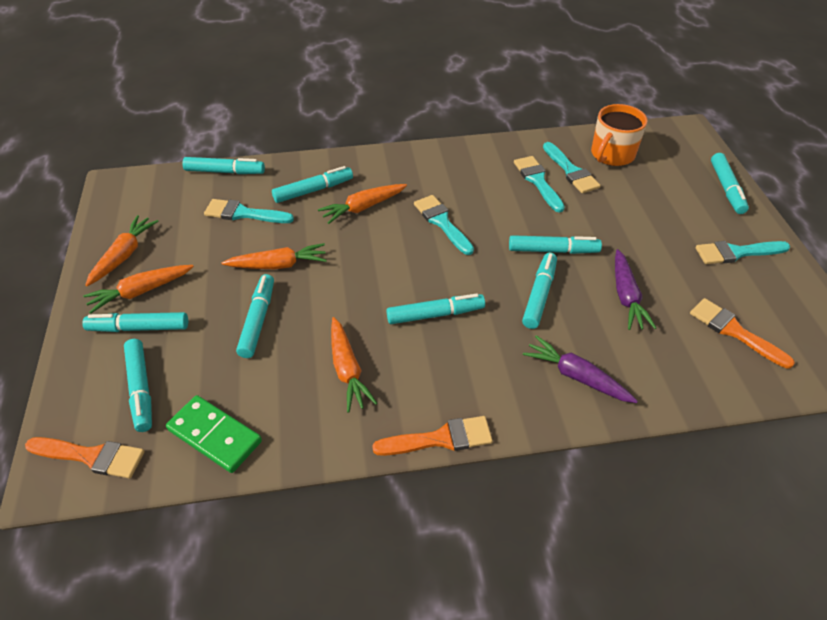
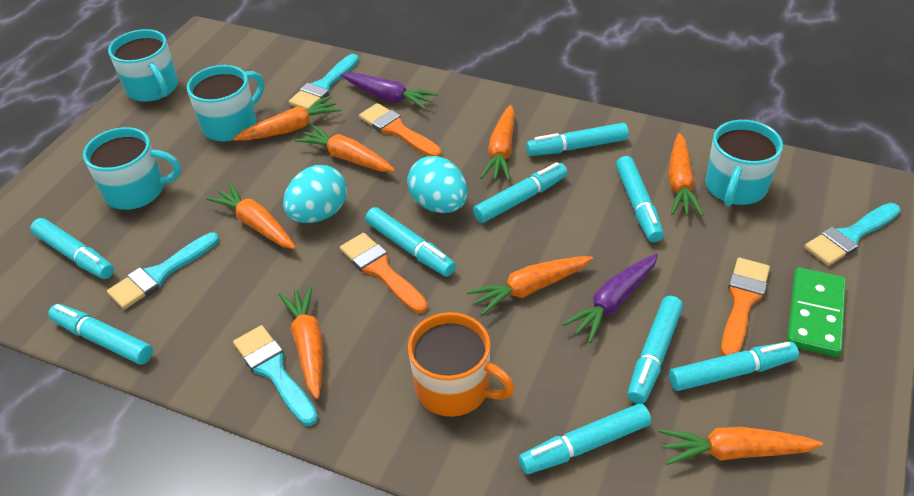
orange carrot: [83,265,194,314] [85,215,158,286] [221,243,327,269] [318,184,407,224] [331,317,378,413] = 5 -> [206,183,296,249] [233,96,341,141] [279,285,323,399] [295,125,395,172] [467,256,593,316] [480,105,515,181] [659,427,823,465] [668,133,703,216] = 8
turquoise brush: [204,199,294,223] [414,195,474,255] [514,156,565,213] [543,142,601,193] [695,241,790,264] = 5 -> [107,232,219,309] [233,325,318,426] [289,54,359,110] [804,203,901,266] = 4
turquoise egg: none = 0 -> [283,165,347,223] [407,156,468,213] = 2
turquoise mug: none = 0 -> [83,127,181,210] [108,29,178,102] [187,65,264,142] [705,120,783,207] = 4

